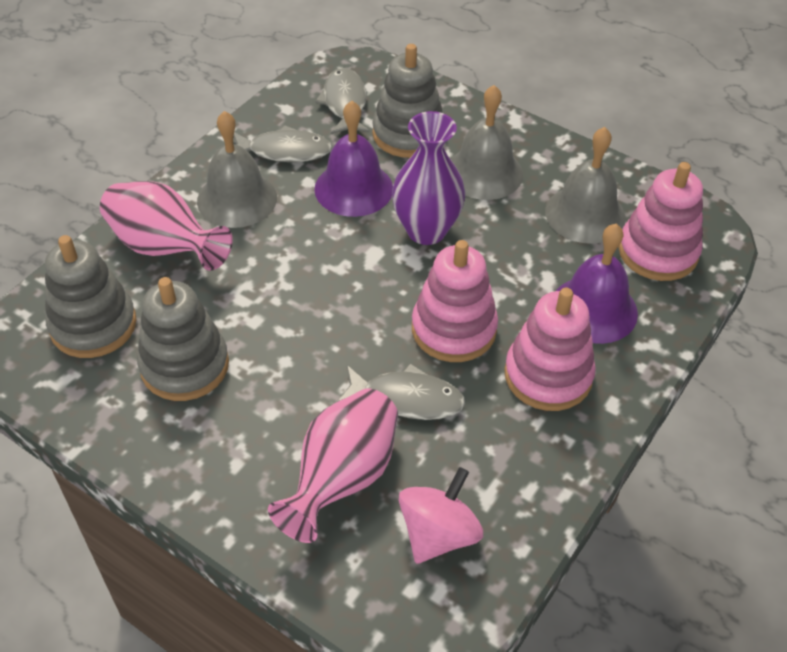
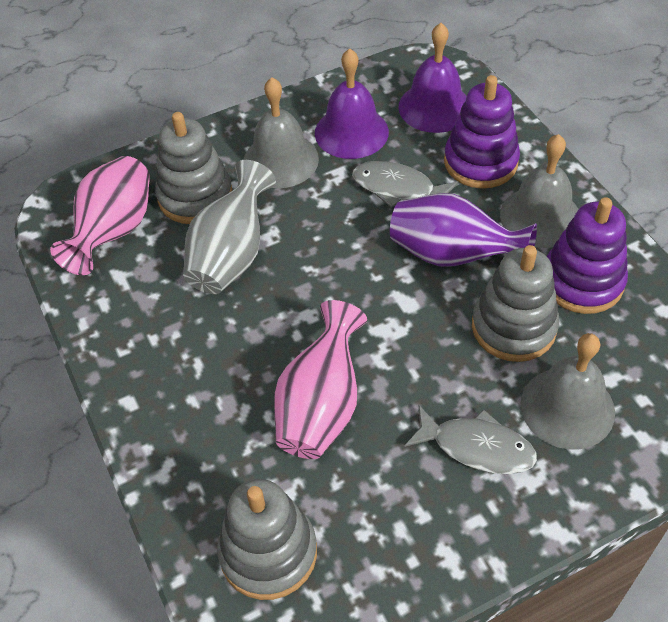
grey fish: [234,125,332,162] [315,68,369,134] [337,363,465,420] = 3 -> [352,161,458,208] [405,405,537,474] = 2
grey vase: none = 0 -> [183,160,276,294] = 1
pink spinning top: [399,467,483,564] = 1 -> none = 0
pink stacking toy: [412,240,498,362] [504,288,596,411] [618,162,703,281] = 3 -> none = 0
purple stacking toy: none = 0 -> [444,75,520,189] [547,197,628,314] = 2

